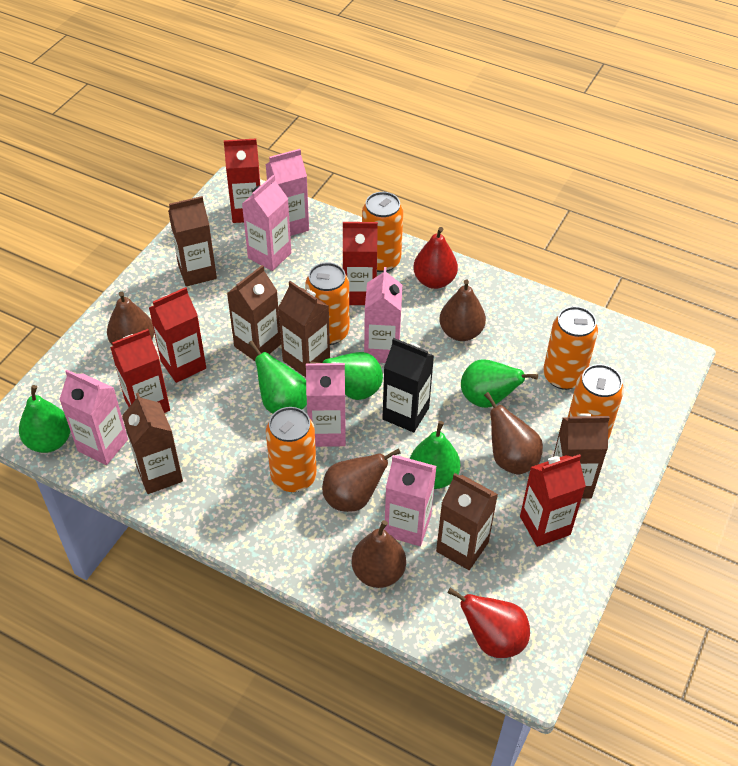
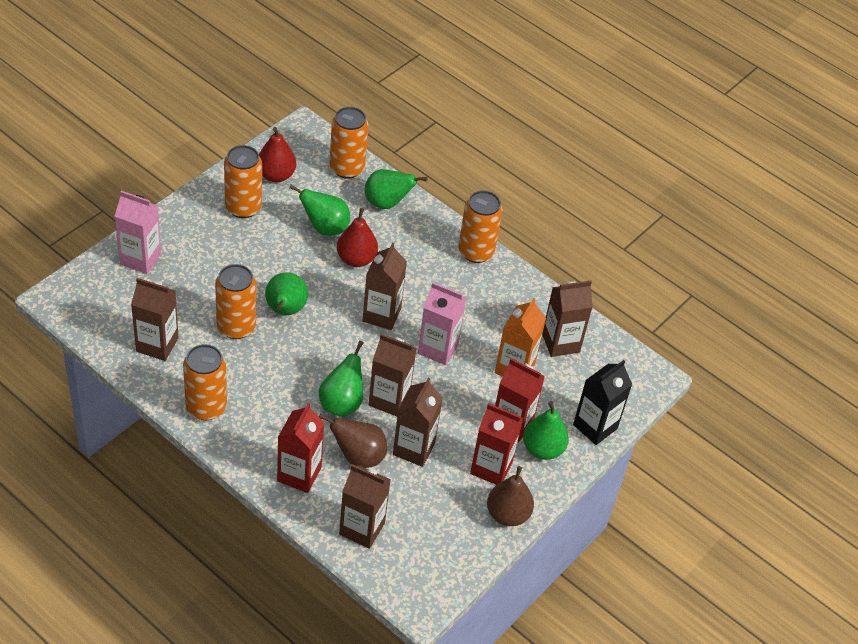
brown pear: [107,291,154,345] [322,448,401,512] [352,520,406,588] [439,279,486,341] [484,392,543,475] = 5 -> [319,413,387,468] [487,466,534,526] = 2
orange carton: none = 0 -> [495,298,546,377] = 1
pink carton: [59,370,128,465] [242,175,291,271] [266,149,309,236] [306,363,346,447] [364,267,402,363] [384,455,437,546] = 6 -> [115,191,161,274] [418,282,466,365] = 2
red carton: [110,329,170,413] [149,287,206,383] [224,139,261,223] [343,222,378,305] [520,454,586,547] = 5 -> [277,403,324,493] [470,403,523,485] [495,358,545,443] = 3

